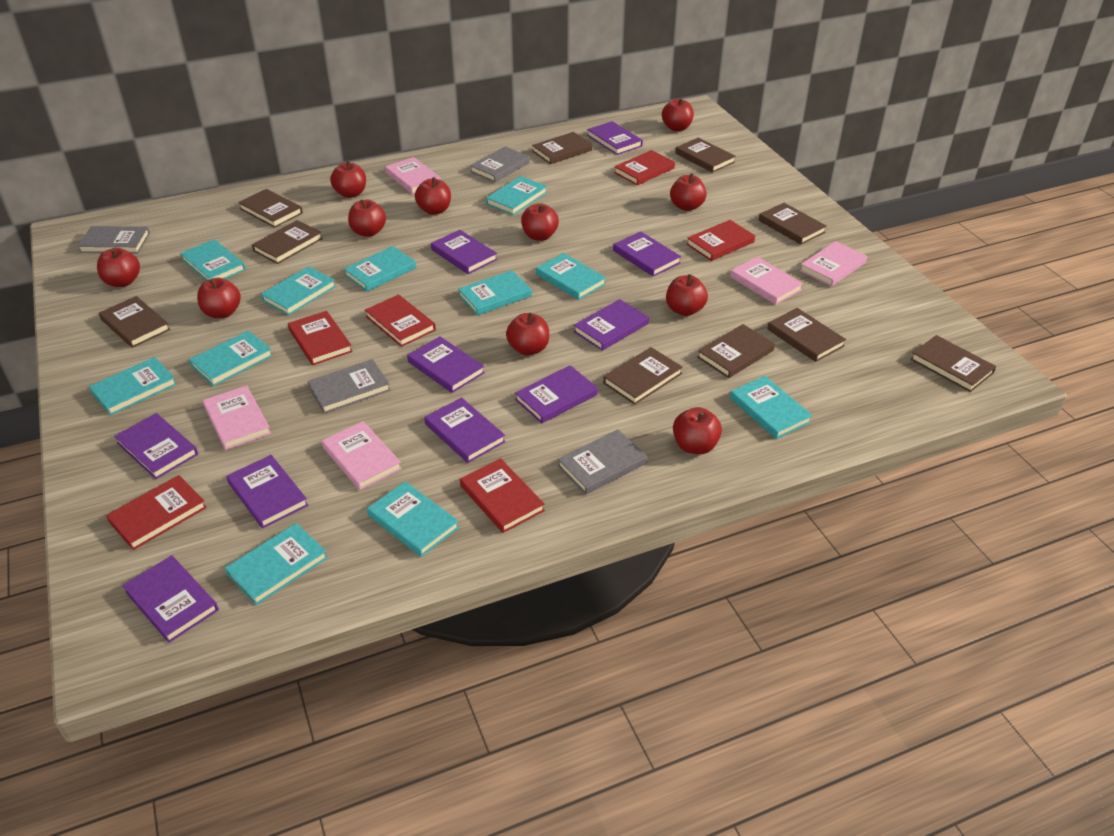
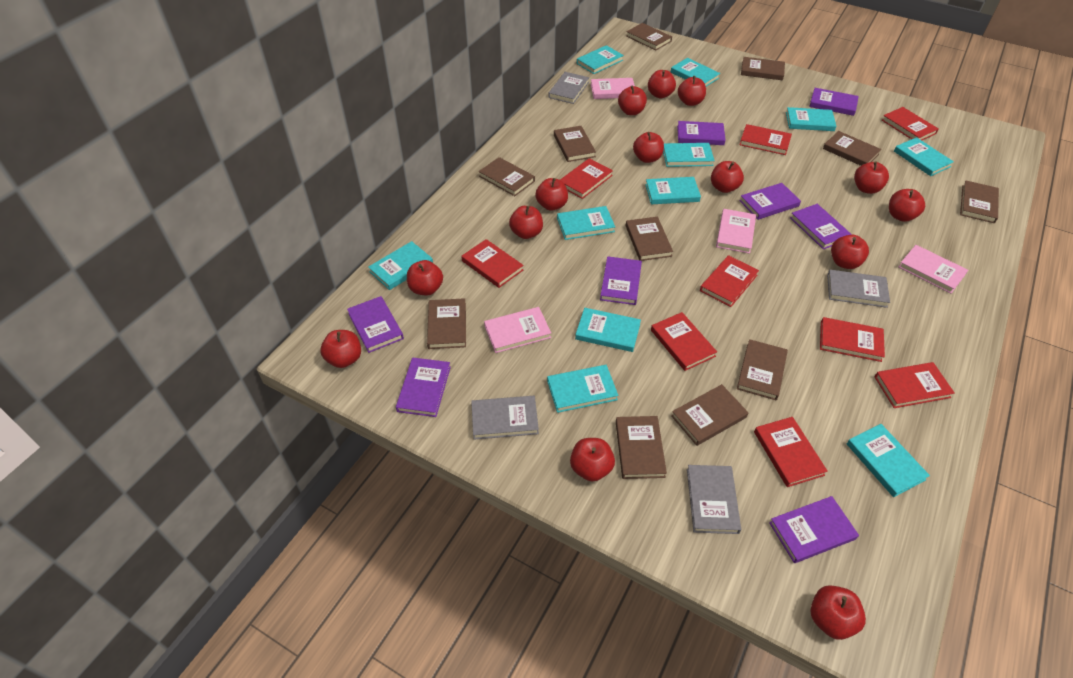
brown book: [99,296,170,348] [238,189,303,228] [252,220,323,264] [532,132,592,164] [603,347,683,405] [675,137,736,173] [697,324,775,378] [759,203,827,245] [767,308,846,362] [910,335,996,392] = 10 -> [427,298,466,349] [479,157,535,196] [554,126,596,162] [616,416,667,479] [626,23,672,50] [626,217,673,261] [671,384,749,446] [737,339,788,400] [741,57,785,80] [823,131,881,166] [960,180,999,223] = 11
pink book: [203,385,271,450] [322,421,402,490] [385,157,441,194] [730,257,803,305] [800,241,867,287] = 5 -> [484,307,551,353] [591,78,635,99] [716,209,756,254] [899,245,968,294] = 4
purple book: [114,413,198,479] [122,555,219,643] [226,455,308,529] [407,336,485,393] [424,397,506,463] [431,230,497,274] [515,365,598,424] [574,299,649,351] [587,121,643,155] [613,231,681,276] = 10 -> [347,296,404,353] [396,358,451,417] [600,256,642,305] [677,121,726,145] [739,183,801,220] [769,496,859,563] [790,204,852,249] [809,88,859,116] = 8
red apple: [97,248,140,287] [197,278,241,318] [330,161,366,198] [348,200,386,237] [415,177,451,215] [506,313,549,356] [521,203,559,241] [662,98,694,131] [666,274,708,316] [670,173,707,211] [673,407,722,454] = 11 -> [320,330,361,368] [407,260,443,296] [509,206,543,239] [535,178,568,211] [570,438,615,481] [618,86,647,115] [633,132,664,163] [648,70,676,98] [678,76,706,106] [711,161,744,193] [810,585,866,640] [831,235,869,269] [854,162,889,194] [889,189,925,222] = 14
red book: [106,475,207,550] [288,311,353,365] [365,294,436,347] [460,458,545,533] [614,150,675,185] [687,220,755,261] = 6 -> [461,239,523,288] [560,158,613,199] [651,312,717,371] [700,255,759,307] [740,124,792,155] [754,417,828,487] [820,317,885,362] [875,362,955,408] [882,107,939,140] = 9

